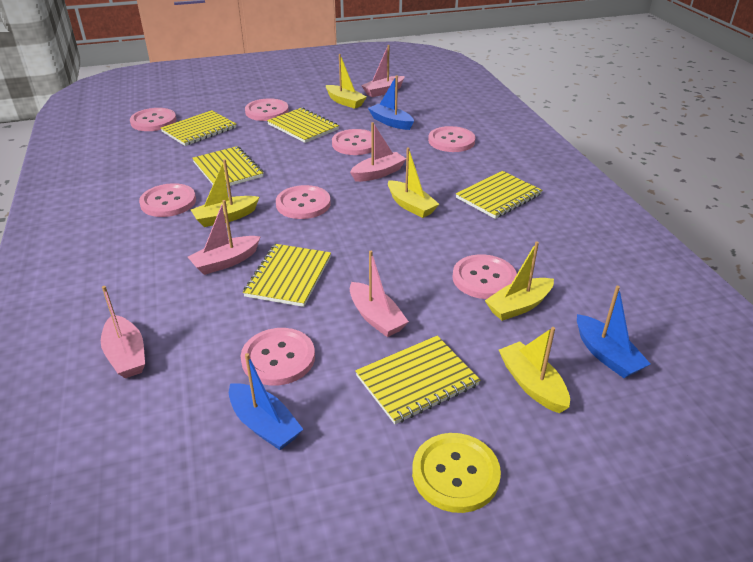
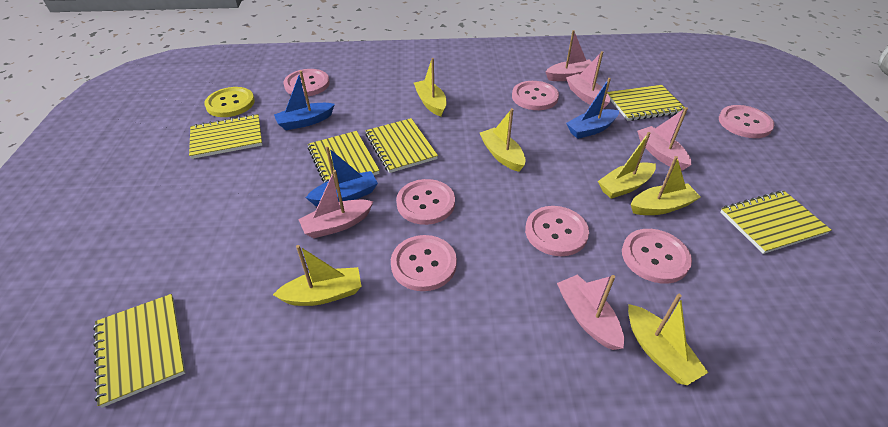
pink button: [130,108,176,131] [139,183,196,217] [241,328,315,386] [245,98,289,121] [276,185,331,219] [332,129,371,155] [428,126,476,152] [453,254,517,299] = 8 -> [283,69,330,96] [391,235,457,291] [396,179,455,225] [512,81,559,110] [525,206,589,256] [622,229,692,284] [719,105,774,138] = 7
yellow boat: [191,159,259,227] [326,54,366,109] [388,148,439,218] [485,241,554,321] [499,327,570,413] = 5 -> [273,245,362,306] [414,58,446,116] [480,108,526,172] [598,132,656,199] [628,294,709,385] [631,156,701,215] = 6

